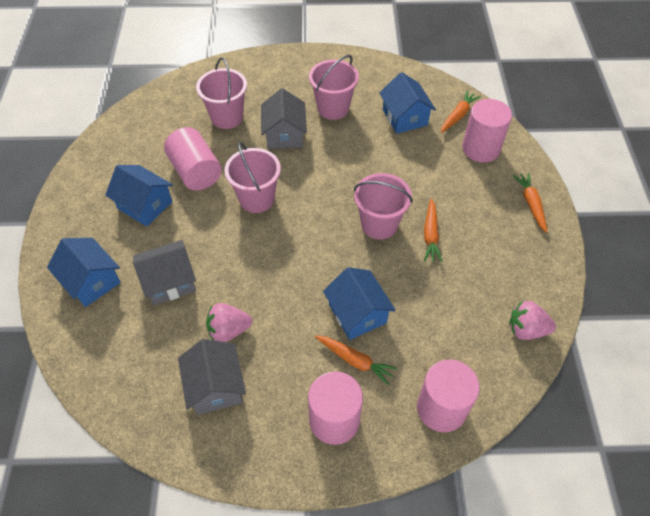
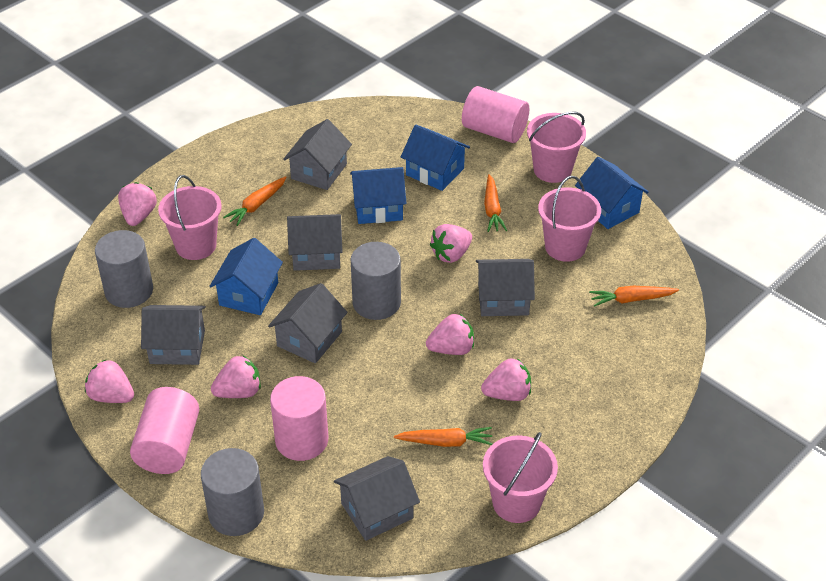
grey cylinder: none = 0 -> [95,230,153,308] [201,448,264,536] [351,242,401,320] = 3
grey house: [133,240,196,305] [178,339,246,415] [261,88,307,149] = 3 -> [141,305,206,365] [268,283,348,363] [283,119,352,190] [287,214,342,271] [334,456,420,541] [476,259,535,316] = 6
pink cylinder: [164,127,222,191] [308,371,363,445] [417,359,480,433] [462,99,512,163] = 4 -> [130,387,199,474] [270,376,328,461] [462,86,529,143] = 3
pink strawberry: [206,303,252,342] [509,301,556,340] = 2 -> [85,359,134,403] [118,182,157,226] [211,355,261,398] [426,314,474,355] [430,224,472,263] [481,358,531,401] = 6

